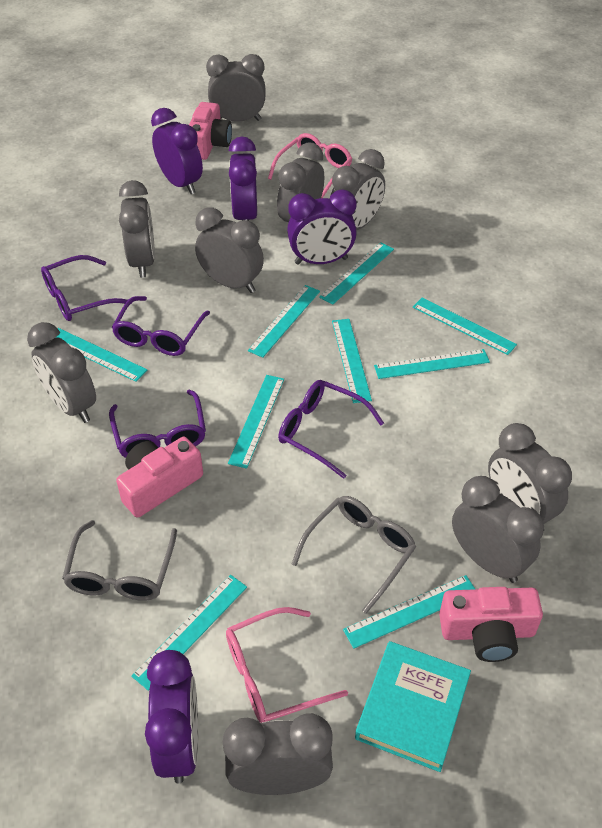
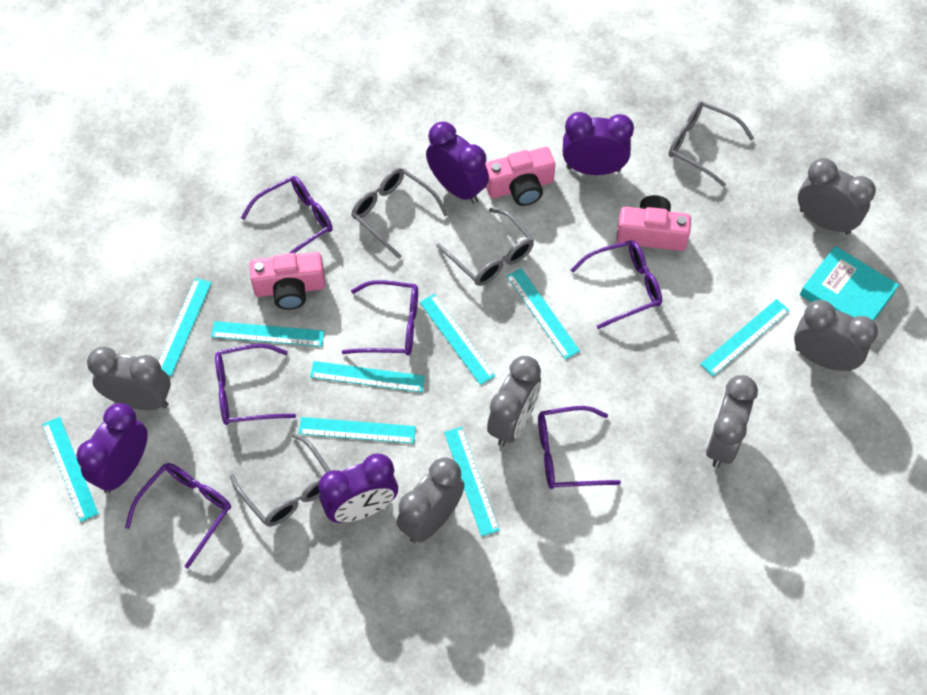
grey clock: [27,322,96,423] [119,180,155,278] [195,207,264,293] [206,54,266,122] [223,713,333,795] [277,143,324,222] [330,149,385,230] [452,476,544,583] [488,423,572,532] = 9 -> [87,346,171,410] [397,457,465,543] [487,356,541,446] [706,375,758,468] [794,300,878,371] [798,158,876,235] = 6
grey glasses: [62,520,177,601] [292,496,416,614] = 2 -> [230,433,331,527] [351,168,448,259] [436,208,534,286] [668,101,754,187] = 4
pink glasses: [226,607,348,723] [268,133,352,198] = 2 -> none = 0
purple glasses: [41,255,132,321] [109,390,206,458] [112,296,210,356] [278,380,384,479] = 4 -> [125,463,231,569] [215,344,296,425] [241,176,333,253] [342,280,418,356] [538,406,621,489] [571,240,662,329] = 6

